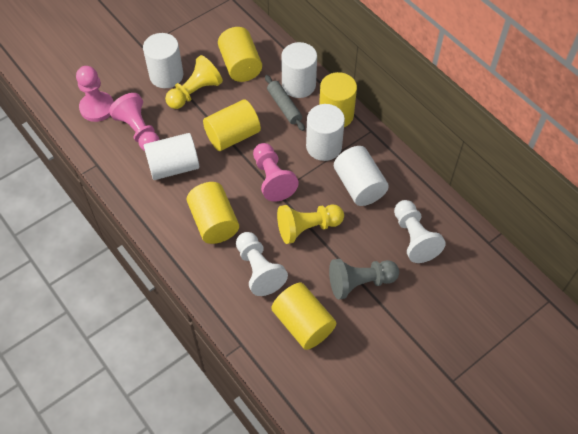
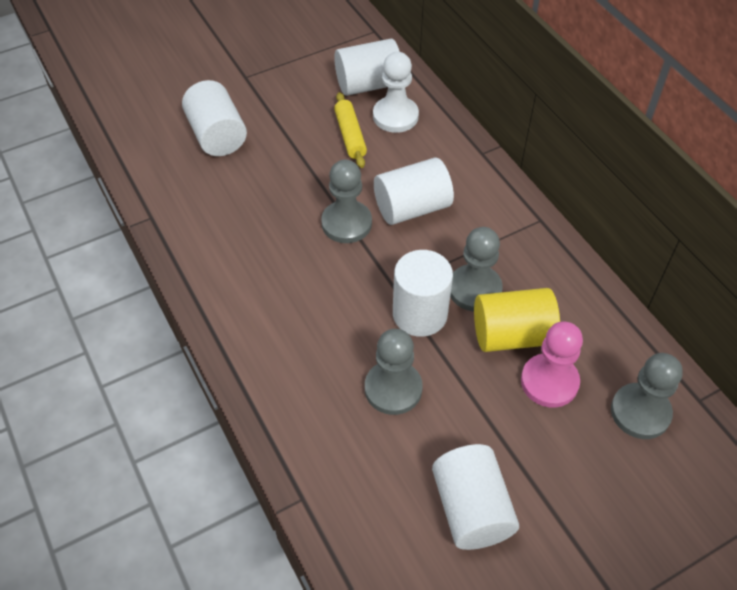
grey pawn: [329,259,399,300] = 1 -> [321,160,372,243] [365,329,423,415] [450,227,503,311] [611,353,683,439] = 4
grey rolling pin: [265,75,305,131] = 1 -> none = 0
pink pawn: [76,66,114,122] [109,93,160,151] [253,143,299,202] = 3 -> [521,321,583,408] = 1
white pawn: [236,232,288,296] [394,200,446,263] = 2 -> [373,52,419,133] = 1
yellow cylinder: [187,182,239,244] [203,99,261,151] [218,27,262,82] [271,283,336,350] [319,72,357,127] = 5 -> [474,288,560,352] = 1
yellow pawn: [165,55,223,109] [277,204,344,244] = 2 -> none = 0
yellow rolling pin: none = 0 -> [334,92,367,168] = 1

